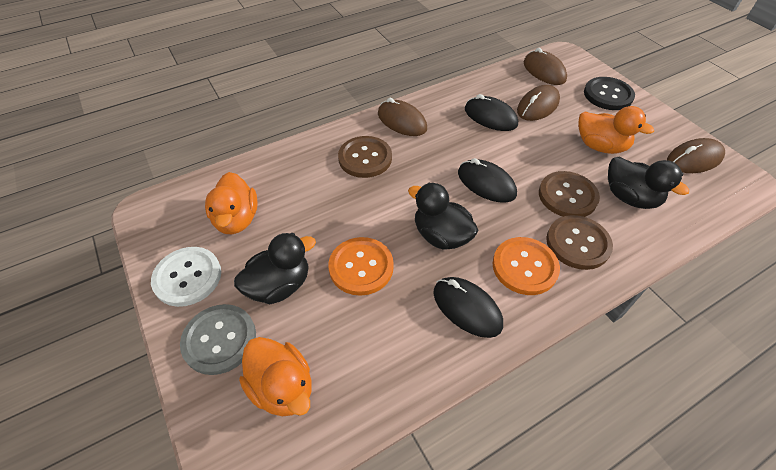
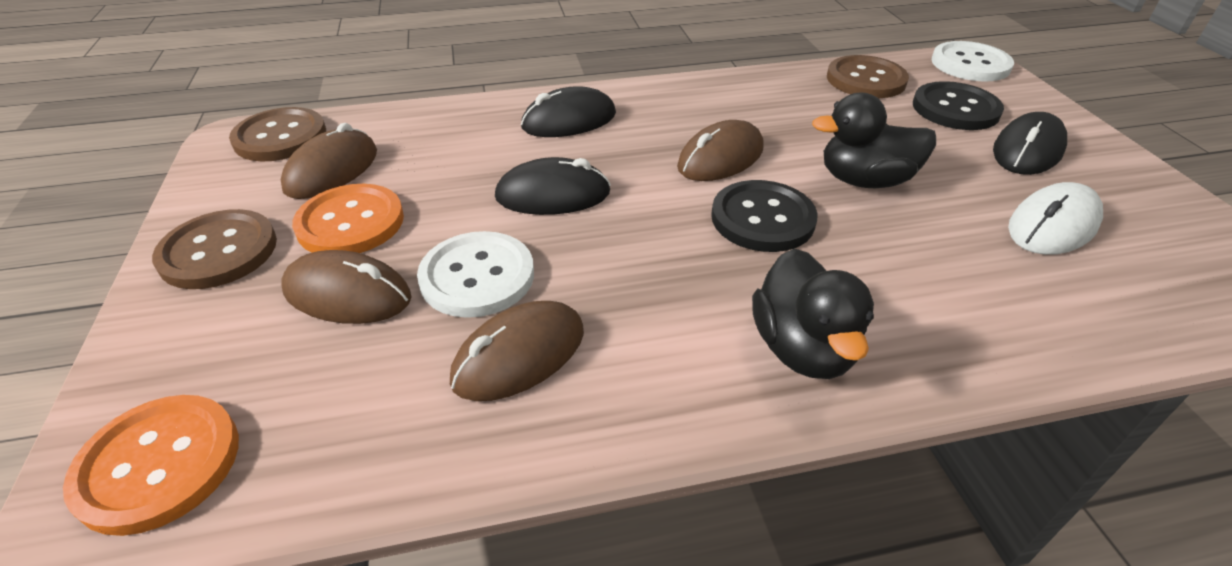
black button: [584,77,635,110] = 1 -> [711,180,818,252] [913,81,1004,130] = 2
black duck: [234,233,316,304] [408,183,478,250] [608,157,689,209] = 3 -> [752,249,874,379] [812,93,936,188] = 2
grey button: [180,304,256,375] = 1 -> none = 0
orange duck: [205,172,258,234] [239,337,312,416] [578,106,654,154] = 3 -> none = 0
white button: [151,247,221,307] = 1 -> [417,231,534,318] [932,41,1014,81] = 2
white mouse: none = 0 -> [1008,182,1103,255] = 1

